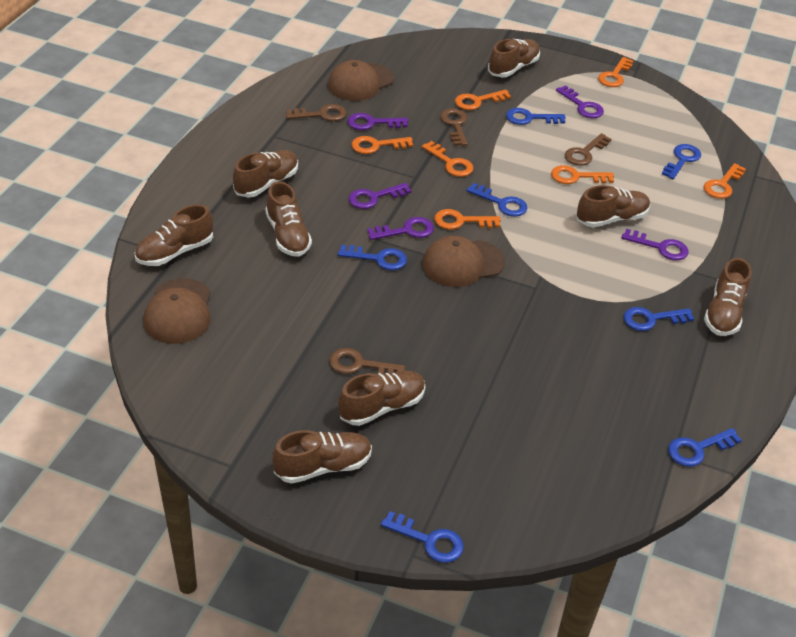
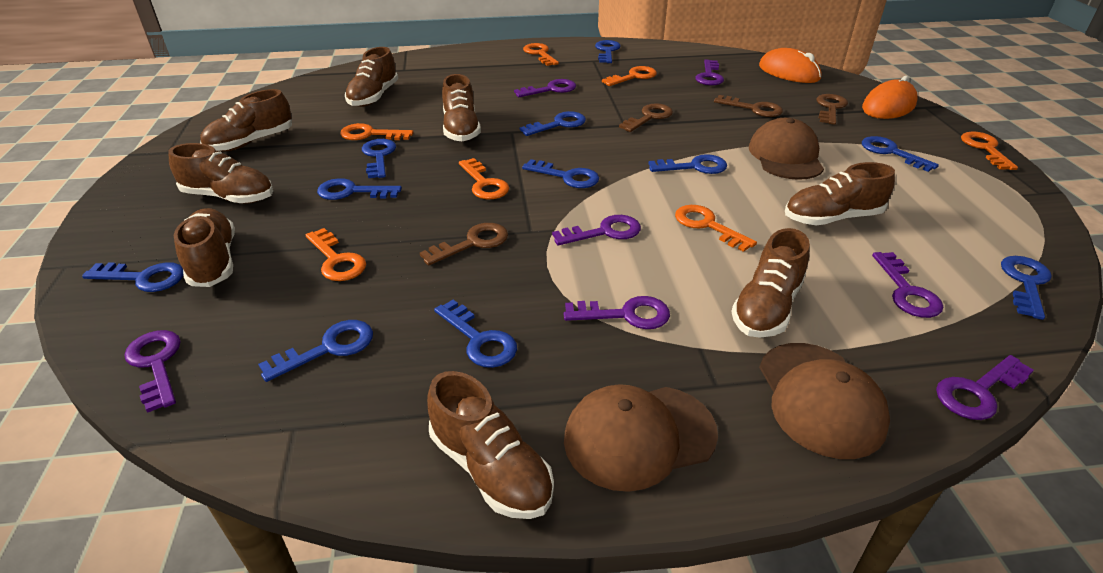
blue key: [338,245,407,270] [381,511,464,563] [466,183,528,217] [506,108,566,125] [623,307,694,331] [662,144,701,179] [668,428,742,467] = 7 -> [82,262,184,292] [258,320,373,382] [317,178,402,200] [362,139,396,178] [434,300,517,368] [520,111,586,136] [522,159,599,188] [595,40,621,63] [649,154,727,174] [862,136,939,172] [1001,256,1052,320] = 11
orange mouse: none = 0 -> [759,48,822,83] [862,76,917,119] = 2
purple key: [347,113,408,130] [349,183,412,209] [367,217,434,240] [556,85,604,118] [621,229,688,261] = 5 -> [124,330,181,413] [514,79,576,97] [552,215,641,245] [564,296,670,329] [695,60,724,86] [872,252,943,318] [936,355,1034,420] = 7

